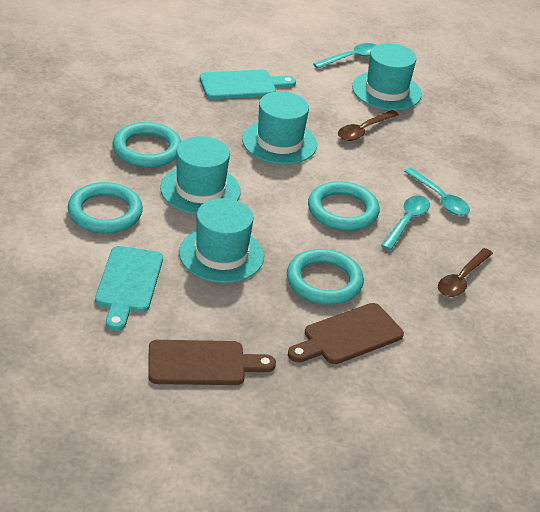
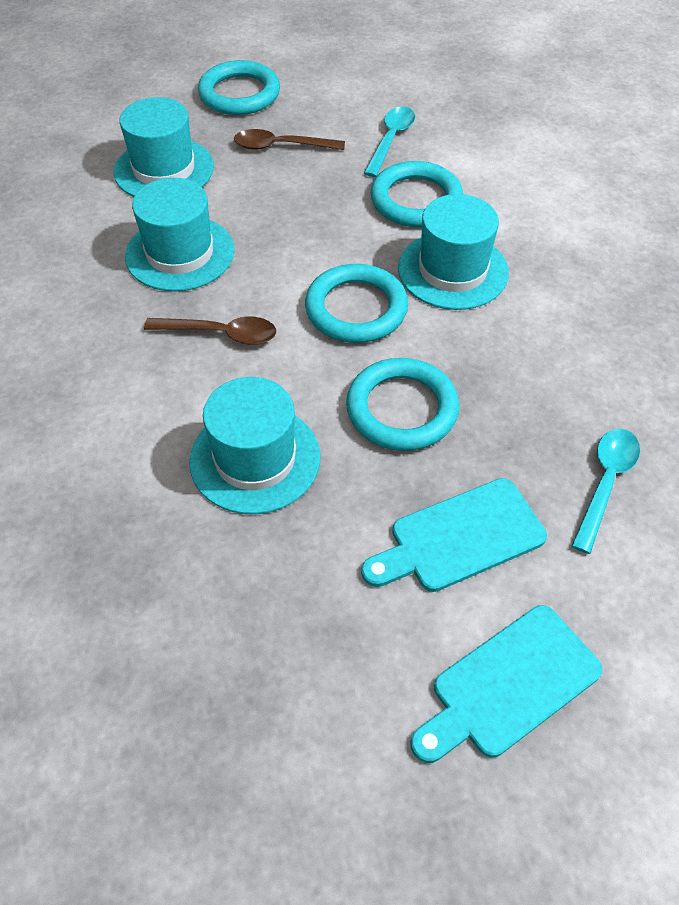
brown cutting board: [148,340,276,385] [288,303,404,364] = 2 -> none = 0
turquoise spoon: [313,43,376,69] [381,195,430,250] [404,168,470,215] = 3 -> [364,106,415,177] [571,429,640,554] = 2

